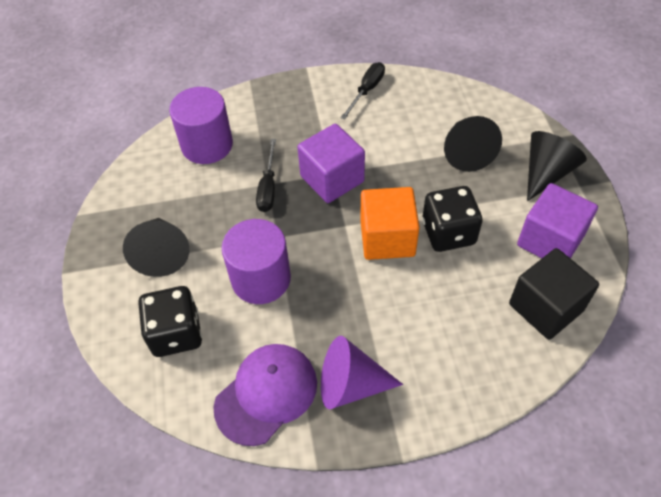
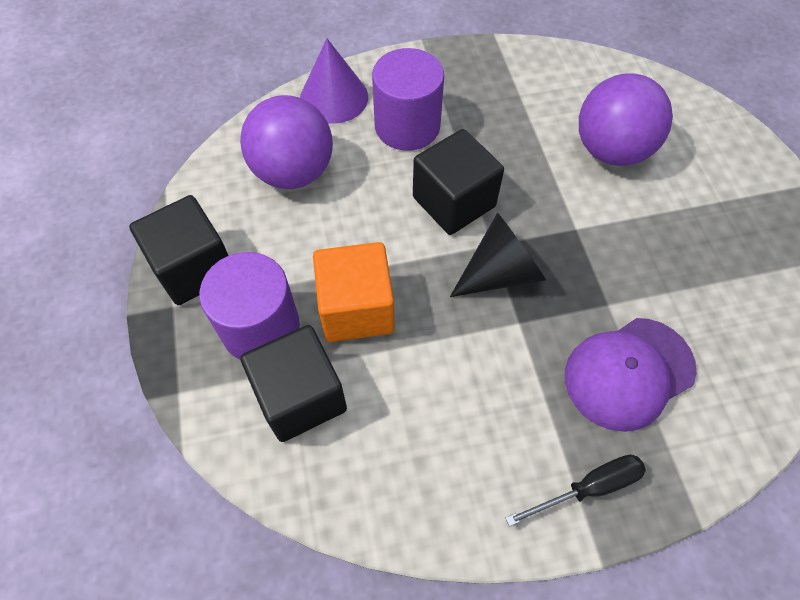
black cone: [123,218,190,277] [444,116,502,172] [527,131,587,202] = 3 -> [450,212,546,297] = 1
black cube: [509,248,599,340] = 1 -> [129,195,229,305] [240,325,347,442] [413,129,504,235] = 3
black dice: [138,286,202,357] [422,186,483,252] = 2 -> none = 0
black screwdriver: [256,139,276,212] [340,62,385,120] = 2 -> [506,455,646,527] = 1
purple ball: none = 0 -> [240,95,333,189] [579,73,673,166] = 2
purple cube: [297,124,365,203] [517,183,598,259] = 2 -> none = 0

